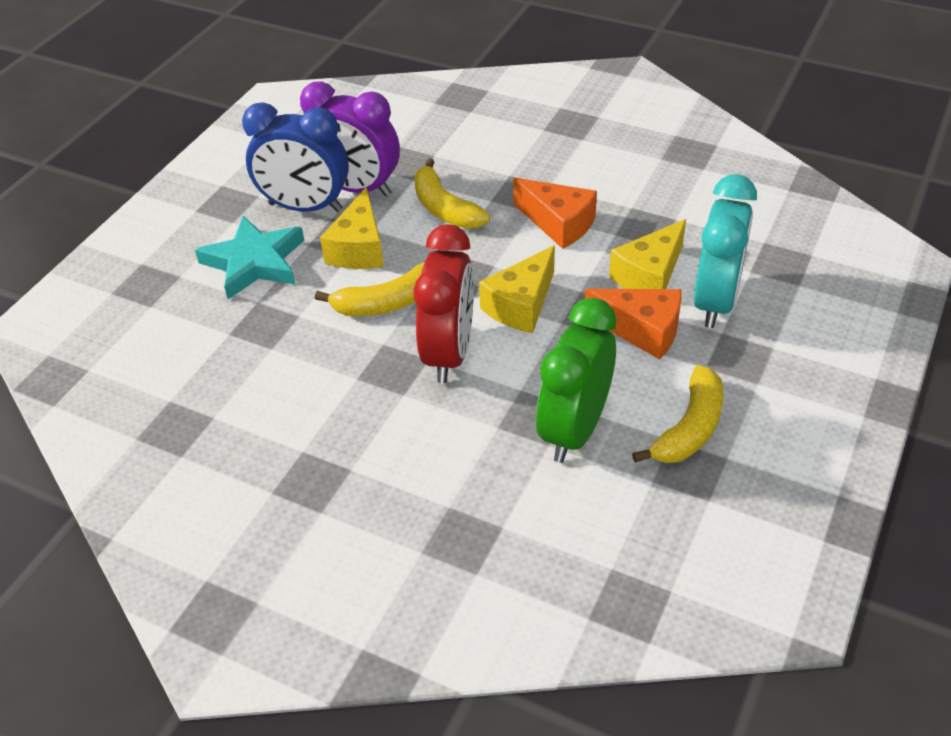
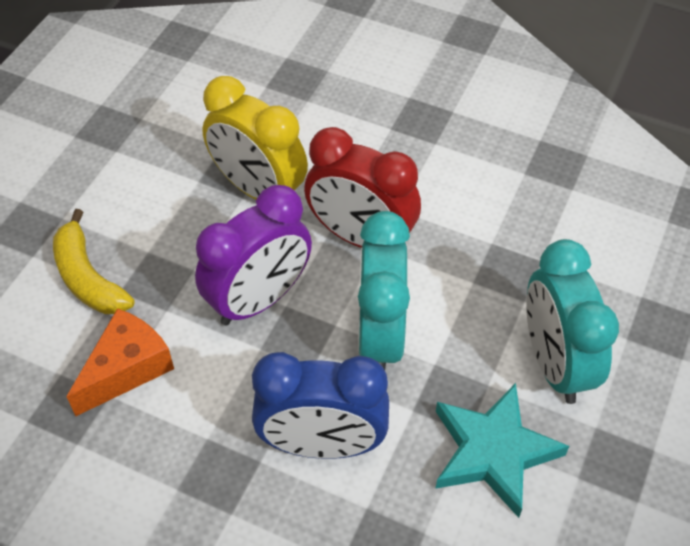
green clock: [536,298,616,463] = 1 -> none = 0
orange cheese: [513,178,597,249] [584,289,681,360] = 2 -> [66,308,174,416] = 1
turquoise clock: [694,174,757,328] = 1 -> [358,211,410,370] [526,239,619,404] = 2
yellow banana: [315,262,425,316] [414,158,490,229] [632,365,723,463] = 3 -> [53,209,134,314] = 1
yellow cheese: [320,187,384,269] [479,245,555,333] [609,219,686,289] = 3 -> none = 0
yellow clock: none = 0 -> [202,76,308,200] = 1

